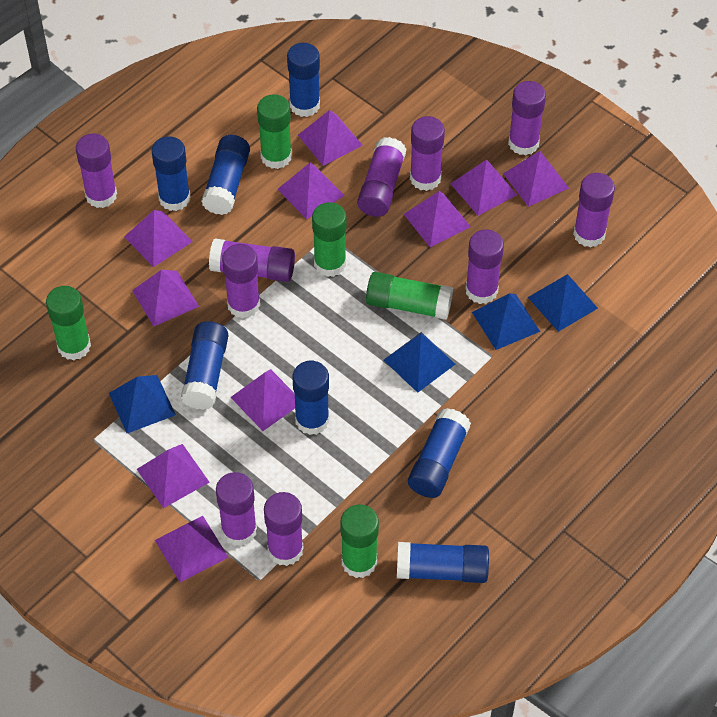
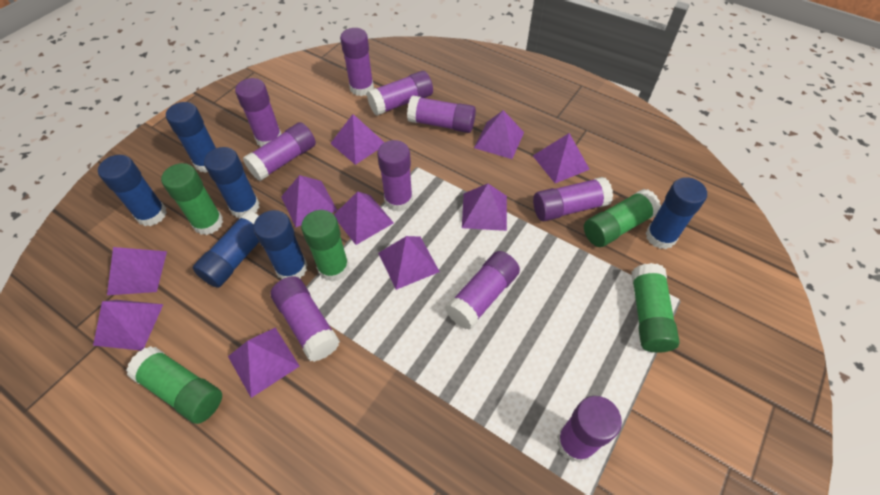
blue glue stick: [151,136,191,211] [181,321,228,410] [201,135,250,215] [287,43,320,117] [293,361,329,435] [397,542,489,583] [408,408,471,498] = 7 -> [98,155,167,226] [166,102,216,173] [193,210,259,288] [204,147,259,218] [254,210,307,279] [645,177,707,249] = 6
blue pyramid: [109,375,176,433] [384,332,455,393] [472,293,540,350] [528,274,598,332] = 4 -> none = 0

